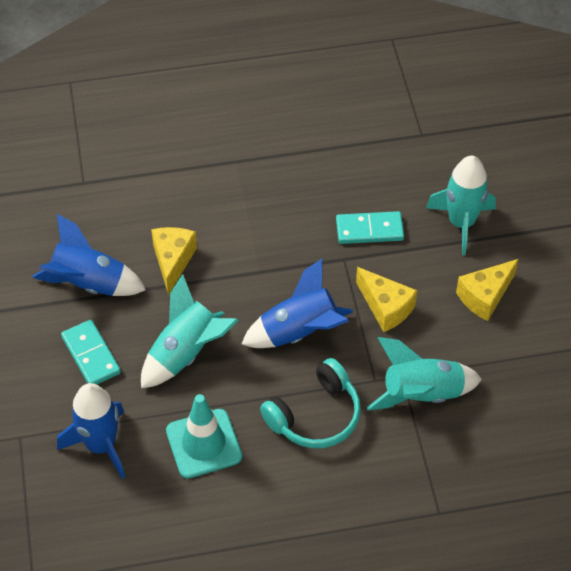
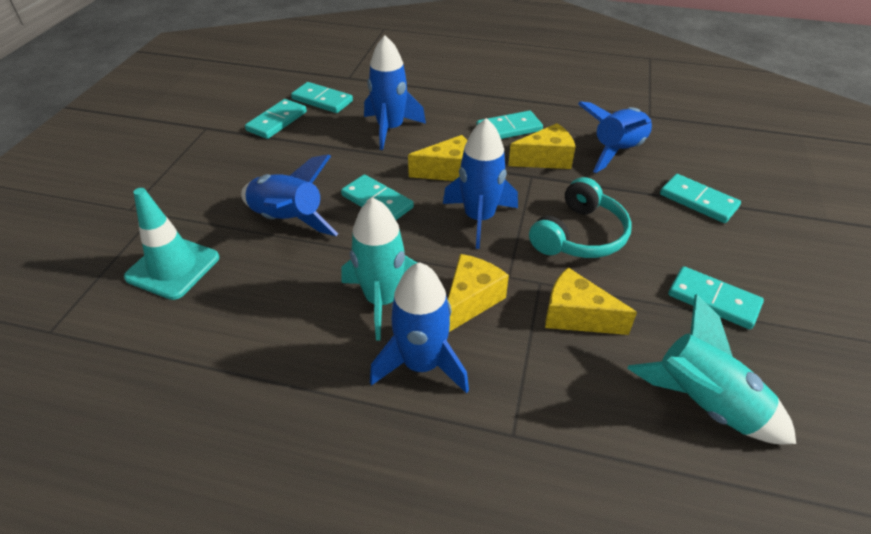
blue rocket: [32,214,146,296] [57,383,125,479] [242,258,353,348] = 3 -> [241,154,338,236] [364,35,426,150] [370,262,469,394] [443,118,518,249] [578,101,652,173] = 5
turquoise domino: [61,320,121,385] [336,211,404,244] = 2 -> [245,99,307,139] [291,82,353,113] [341,175,414,220] [476,111,543,139] [660,174,741,223] [668,266,764,329] = 6
turquoise rocket: [141,274,239,388] [367,337,482,410] [426,156,496,255] = 3 -> [342,198,417,340] [627,294,796,444] = 2
yellow cheese: [151,227,197,296] [356,267,417,332] [456,259,518,321] = 3 -> [408,135,468,181] [448,254,509,332] [508,123,576,169] [545,267,637,335] = 4

